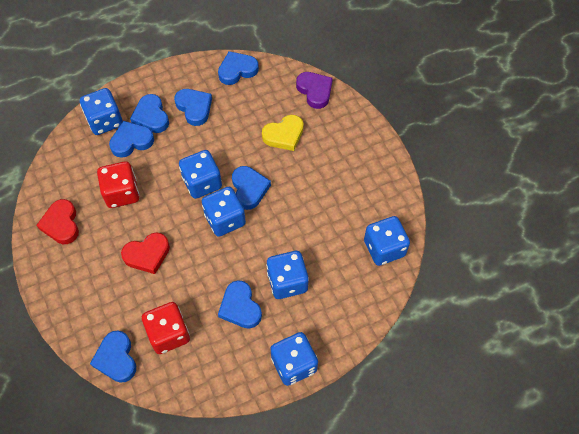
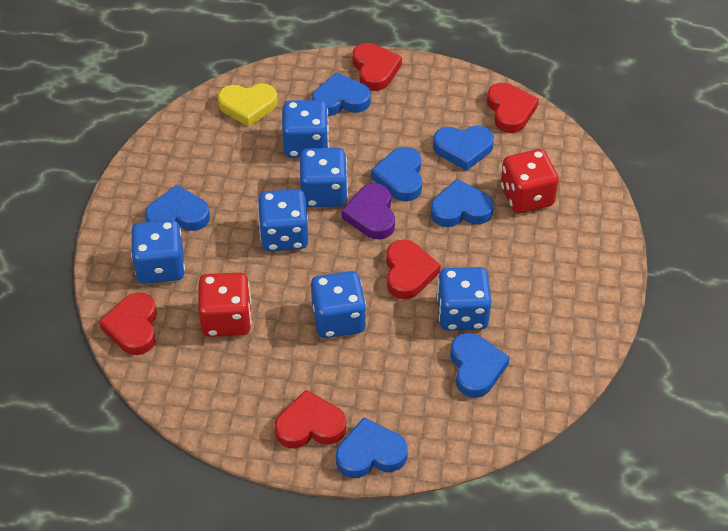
red heart: [36,199,79,244] [121,233,170,274] = 2 -> [99,292,157,355] [275,390,346,449] [353,43,402,91] [386,239,441,299] [487,83,539,133] = 5

